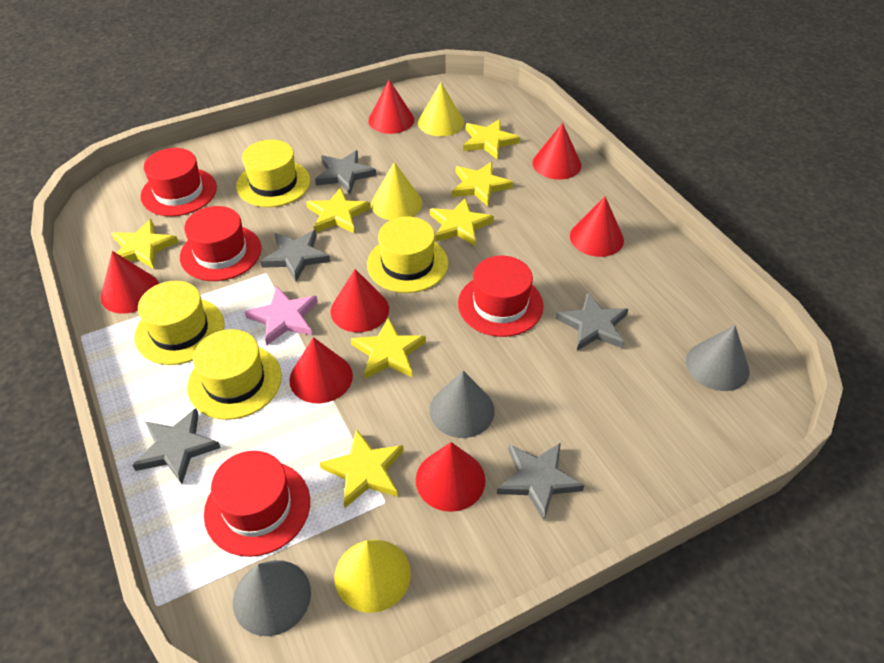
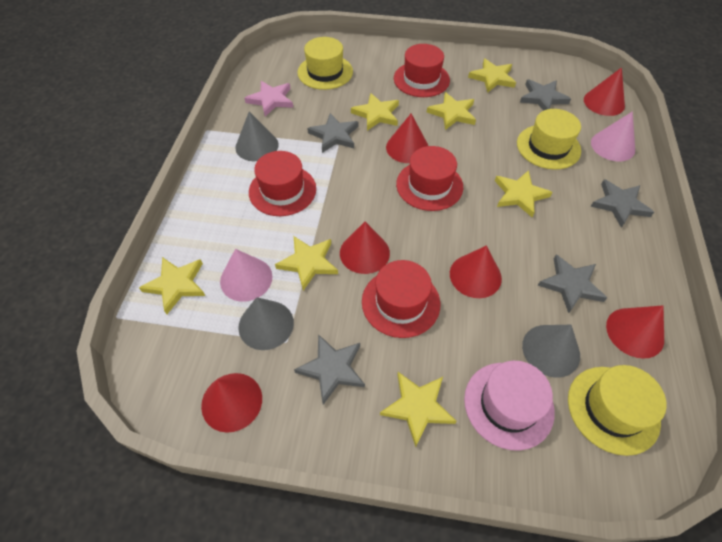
pink cone: none = 0 -> [220,249,272,302] [591,111,635,161] = 2
pink hat: none = 0 -> [464,361,555,451] = 1
red cone: [101,251,159,314] [289,337,353,403] [331,269,389,332] [368,80,414,134] [416,442,486,512] [532,123,581,180] [570,197,624,257] = 7 -> [201,373,262,433] [340,222,390,274] [386,114,428,163] [450,246,502,298] [584,67,625,116] [606,305,664,359] = 6
yellow cone: [334,539,411,613] [371,162,422,220] [418,82,464,136] = 3 -> none = 0
yellow hat: [134,281,225,365] [187,329,282,420] [236,140,310,207] [367,216,448,293] = 4 -> [298,37,353,90] [517,109,581,170] [568,365,667,456] = 3

